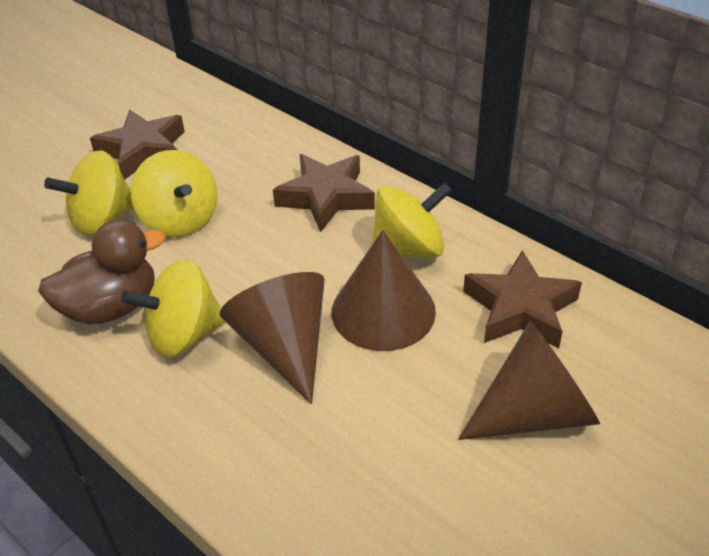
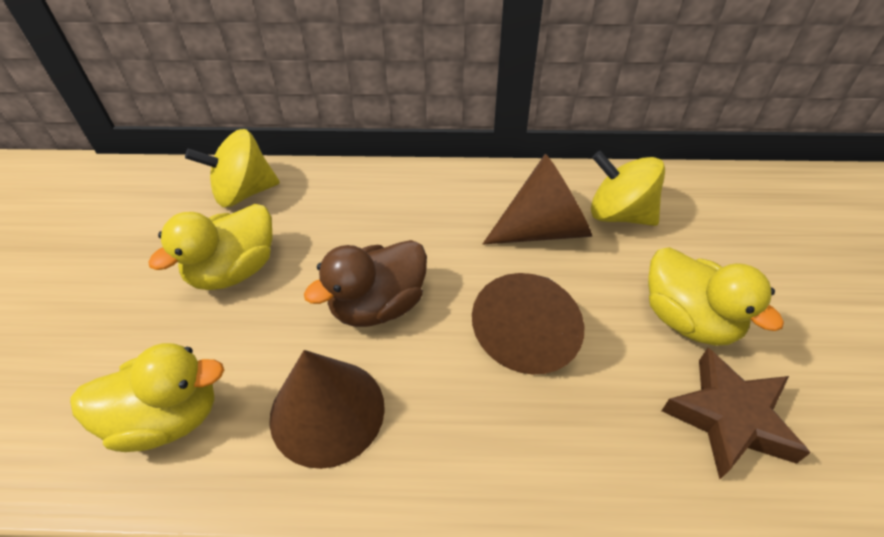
brown star: [90,109,185,180] [273,154,375,232] [463,250,582,349] = 3 -> [662,348,811,479] = 1
yellow duck: none = 0 -> [70,343,224,452] [148,204,272,290] [648,247,784,346] = 3
yellow spinning top: [44,150,134,236] [121,259,225,357] [131,150,217,237] [371,182,452,258] = 4 -> [185,129,280,207] [591,151,665,226] = 2

